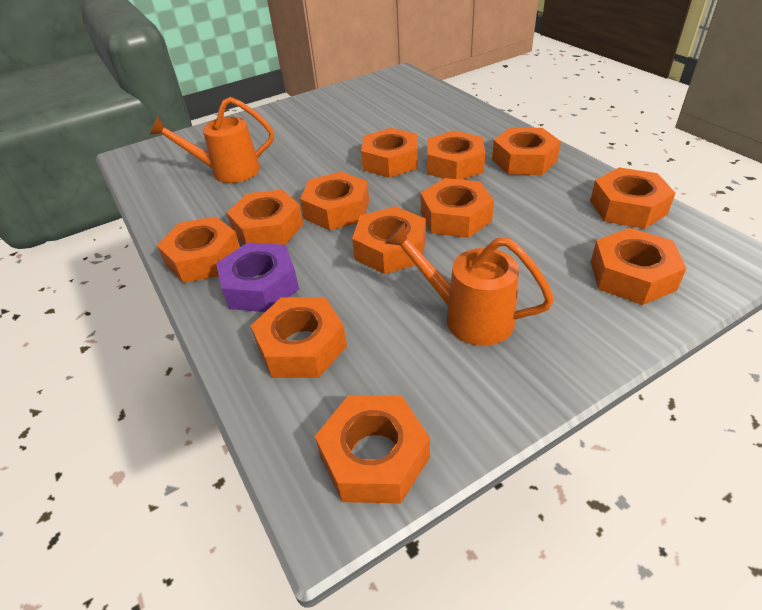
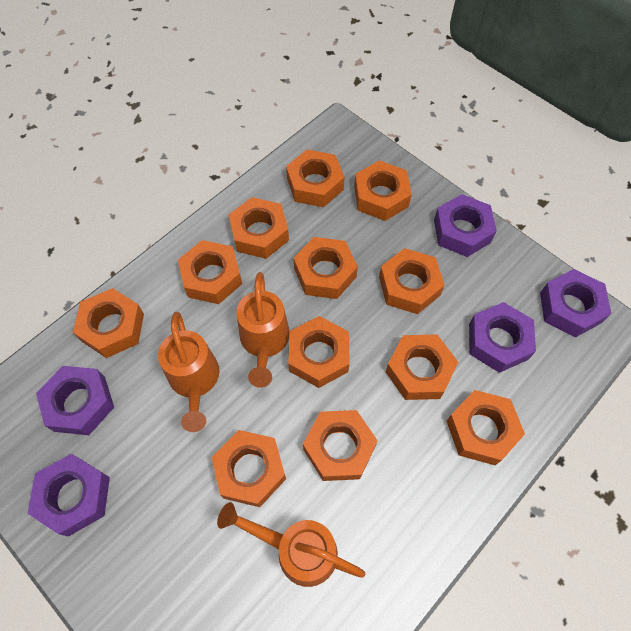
orange watering can: [149,97,274,183] [385,222,554,346] = 2 -> [158,312,219,432] [217,502,365,587] [236,272,289,388] = 3
purple nut: [216,242,299,312] = 1 -> [27,454,110,537] [36,366,114,435] [434,194,497,257] [469,302,536,373] [540,269,611,338] = 5

